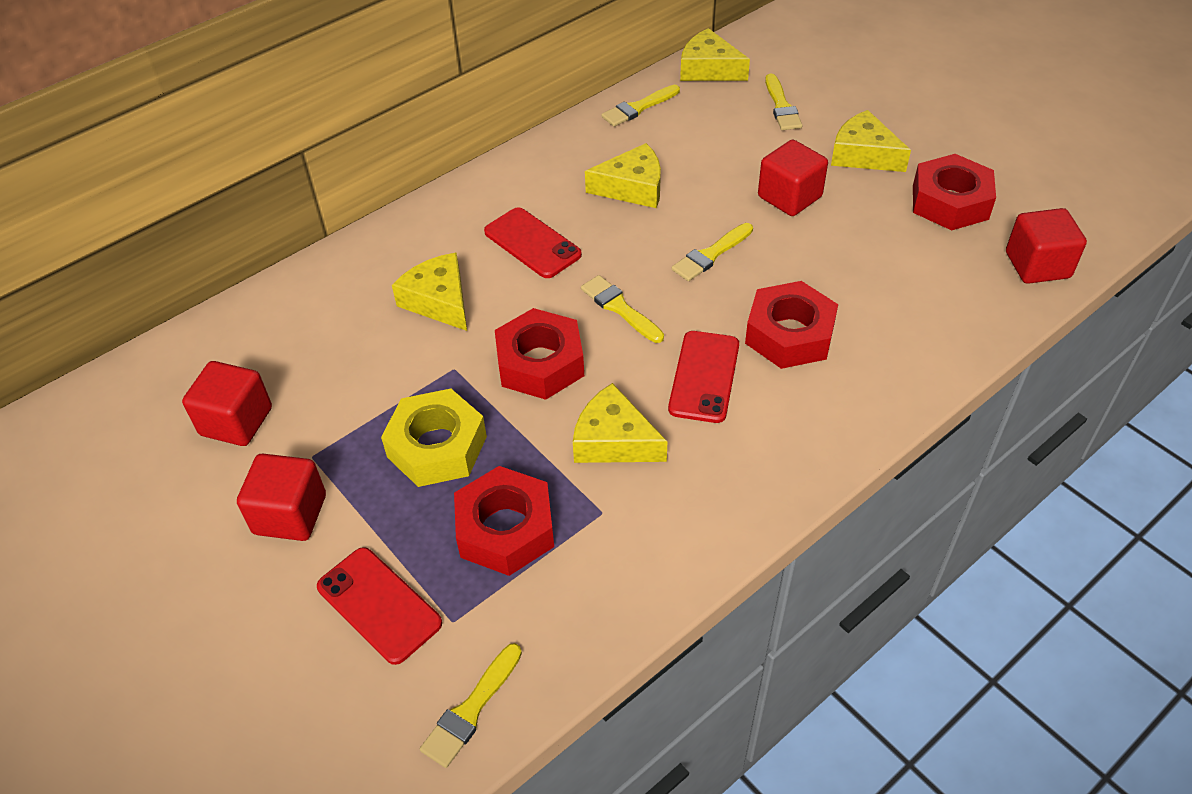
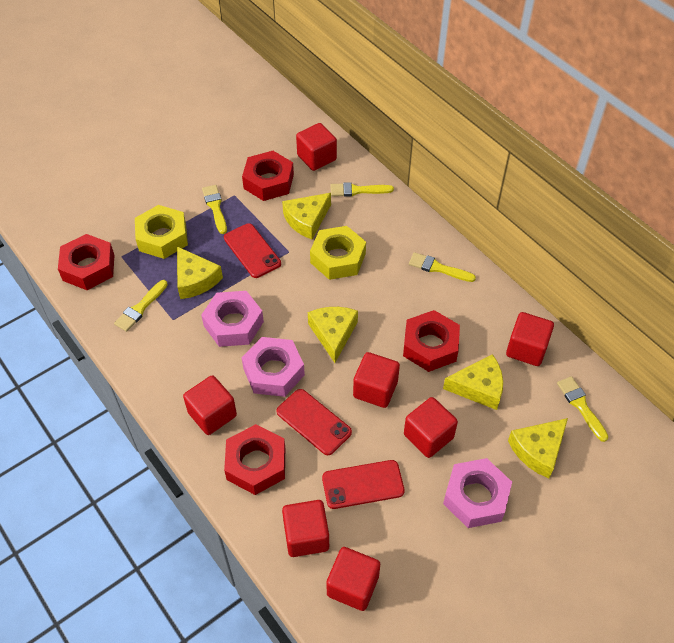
pink nut: none = 0 -> [201,291,264,347] [242,337,305,397] [443,458,512,528] = 3
red cube: [182,361,272,446] [237,454,326,541] [758,139,828,216] [1006,208,1087,284] = 4 -> [183,375,237,435] [282,500,329,557] [296,123,337,171] [326,547,380,611] [353,352,400,408] [404,397,458,458] [506,312,554,366] = 7
yellow nut: [381,389,487,487] = 1 -> [135,205,188,259] [310,226,366,280] = 2

